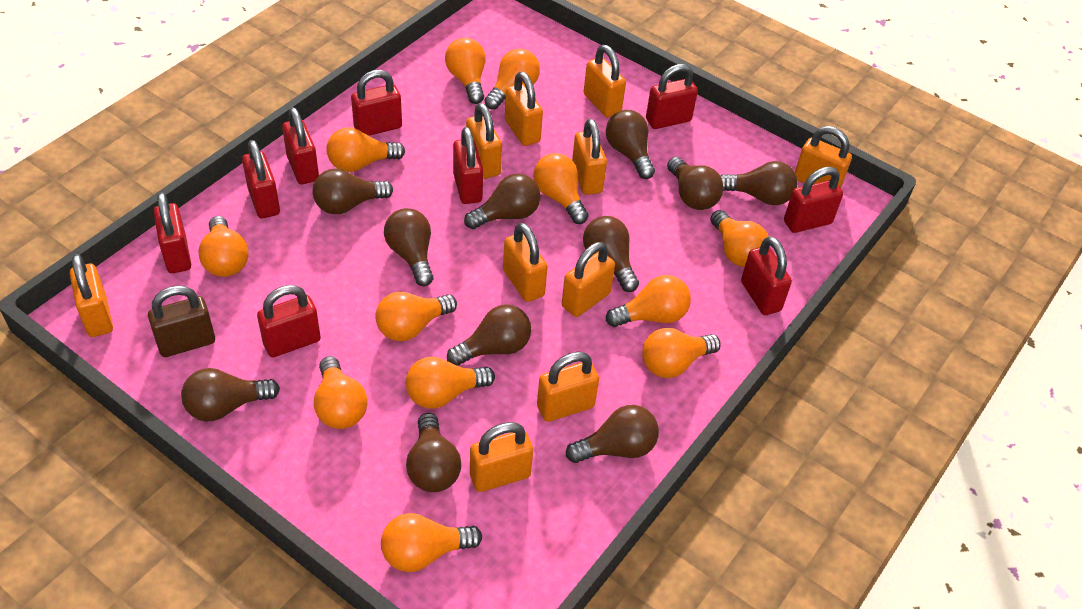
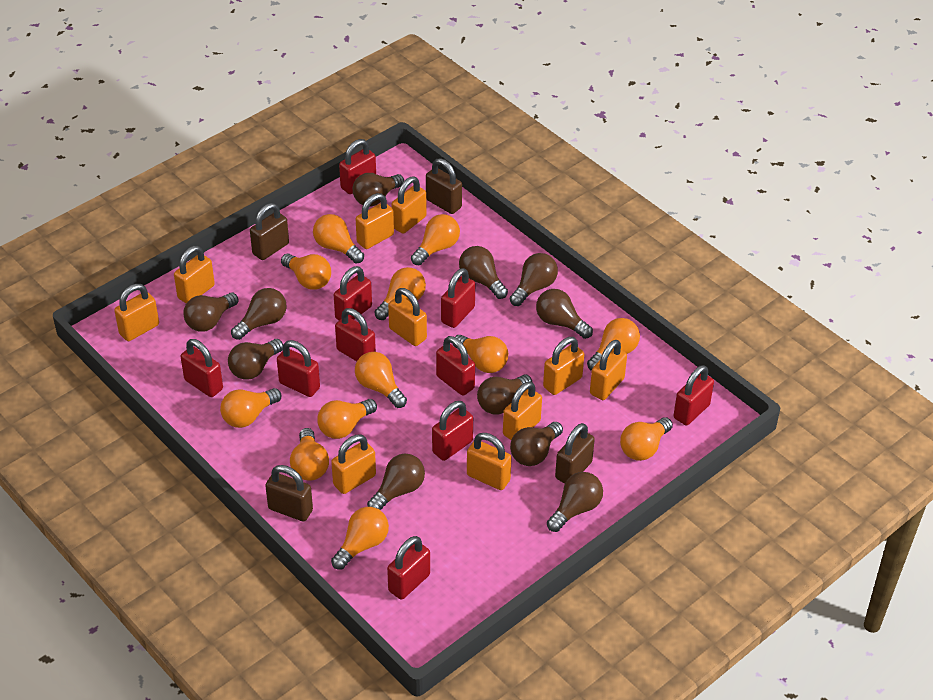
brown padlock: [148,285,215,357] = 1 -> [250,203,289,260] [265,465,313,522] [426,158,462,214] [555,423,595,484] = 4
red padlock: [154,193,191,273] [242,140,280,219] [257,285,321,357] [282,107,319,184] [351,70,402,136] [453,127,483,204] [646,64,698,129] [741,236,792,315] [784,167,843,233] = 9 -> [181,339,223,397] [277,340,320,397] [334,266,372,320] [335,308,376,361] [339,139,376,194] [387,536,430,600] [432,401,473,461] [436,336,475,396] [441,268,475,328] [674,365,714,425] = 10

